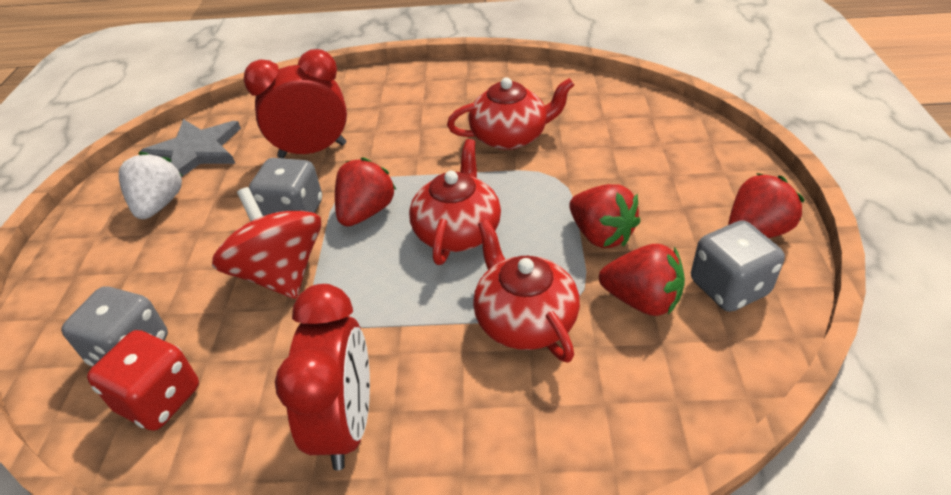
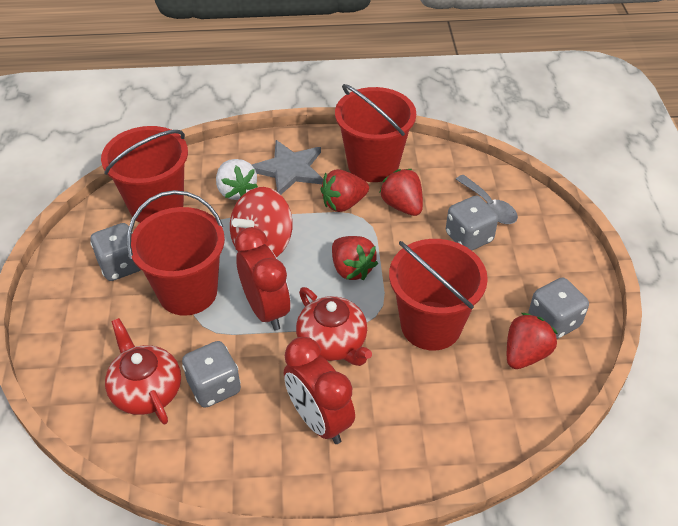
grey dice: [61,286,168,366] [249,158,322,216] [691,220,785,312] = 3 -> [90,223,141,281] [182,341,241,408] [446,196,498,251] [528,277,589,339] = 4
grey spoon: none = 0 -> [456,175,518,224] = 1
red bucket: none = 0 -> [101,126,188,223] [127,190,225,316] [335,84,416,182] [389,239,488,351] = 4
red dice: [87,330,199,431] = 1 -> none = 0
red teapot: [409,139,501,265] [447,77,574,150] [473,219,580,363] = 3 -> [105,318,181,424] [296,287,372,366] = 2

